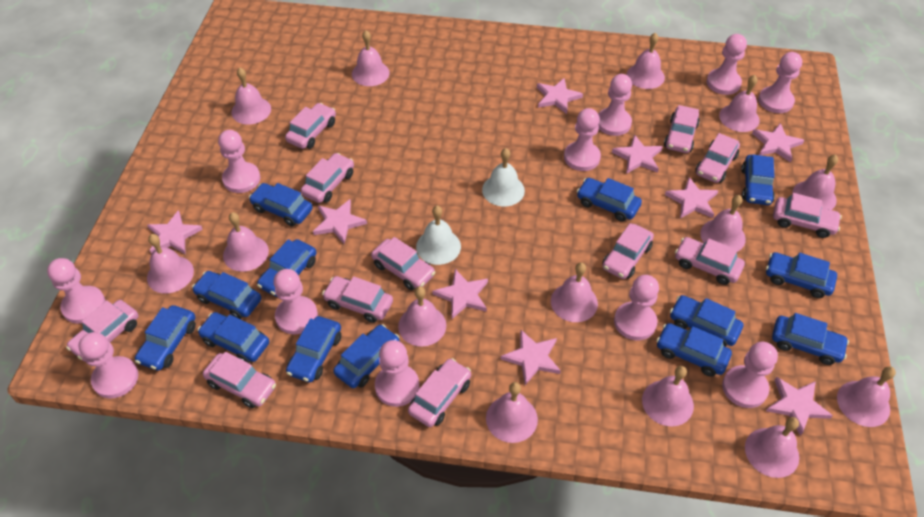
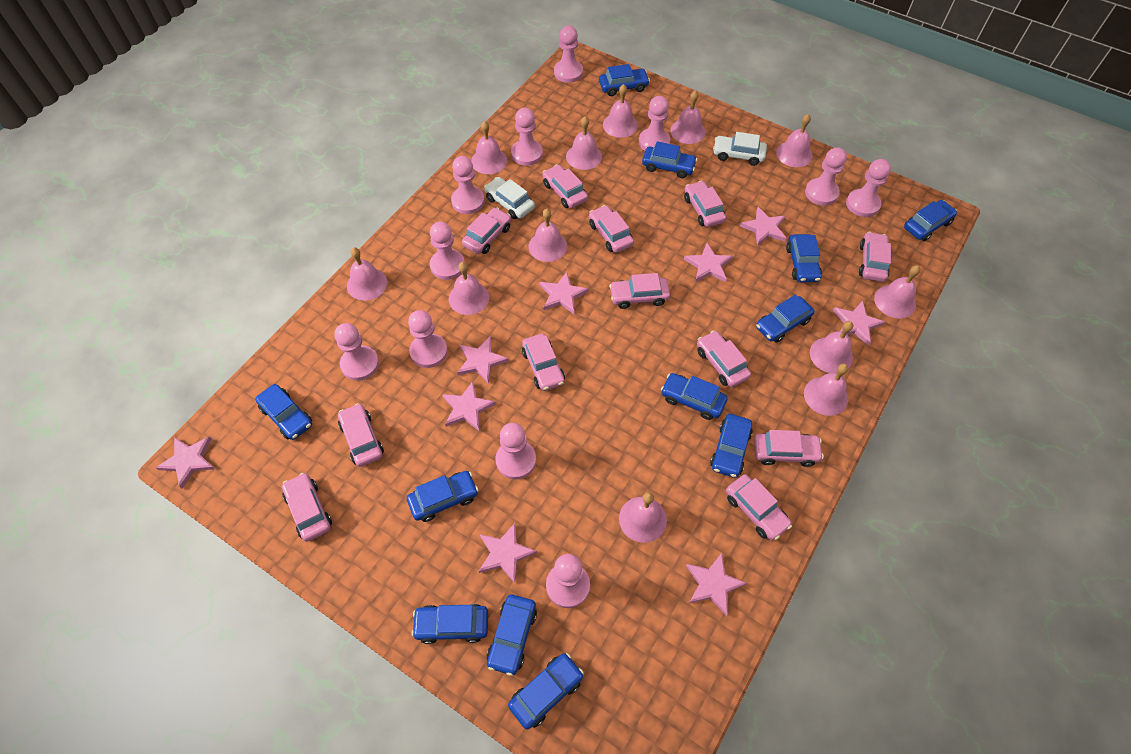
blue car: [135,305,196,370] [192,271,261,319] [198,312,269,363] [249,183,313,226] [257,239,317,297] [286,316,341,382] [333,324,400,388] [577,178,642,222] [656,323,732,377] [670,295,743,347] [741,154,775,205] [766,252,837,298] [772,313,849,365] = 13 -> [255,384,312,440] [407,471,478,522] [411,604,488,644] [487,595,537,676] [508,653,584,729] [599,64,650,96] [642,141,697,178] [661,373,728,420] [710,414,753,478] [756,295,814,343] [786,234,822,282] [904,200,957,241] = 12
pink bell: [147,234,194,293] [223,212,269,272] [231,68,271,124] [352,30,390,86] [398,286,446,346] [486,382,538,443] [551,262,598,322] [627,33,665,89] [642,366,694,427] [700,195,746,252] [719,75,760,132] [745,417,799,478] [792,154,838,210] [837,366,896,427] = 14 -> [347,247,387,301] [449,262,489,315] [471,121,507,174] [529,209,567,262] [566,117,602,170] [603,84,638,138] [619,492,667,543] [670,91,706,144] [776,114,813,167] [804,364,848,416] [810,321,853,373] [874,265,920,318] = 12
white bell: [416,206,461,265] [482,148,525,206] = 2 -> none = 0
white car: none = 0 -> [484,177,535,219] [713,132,767,166] = 2

